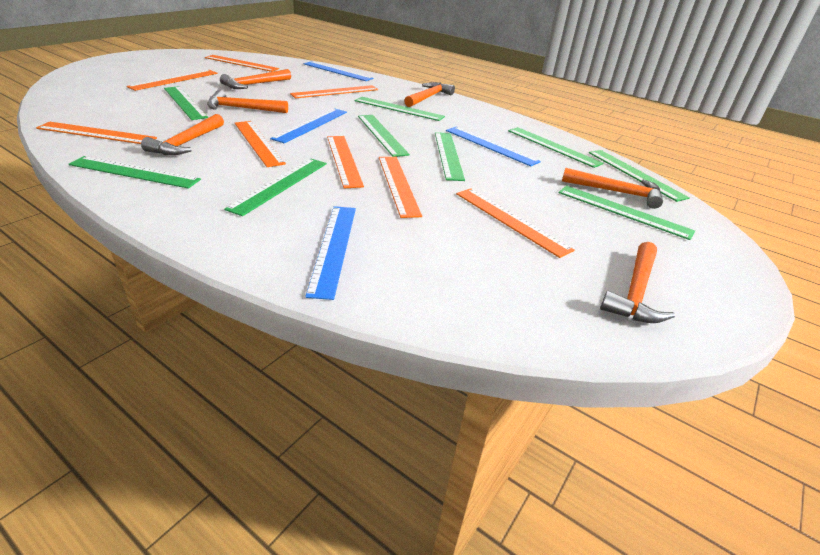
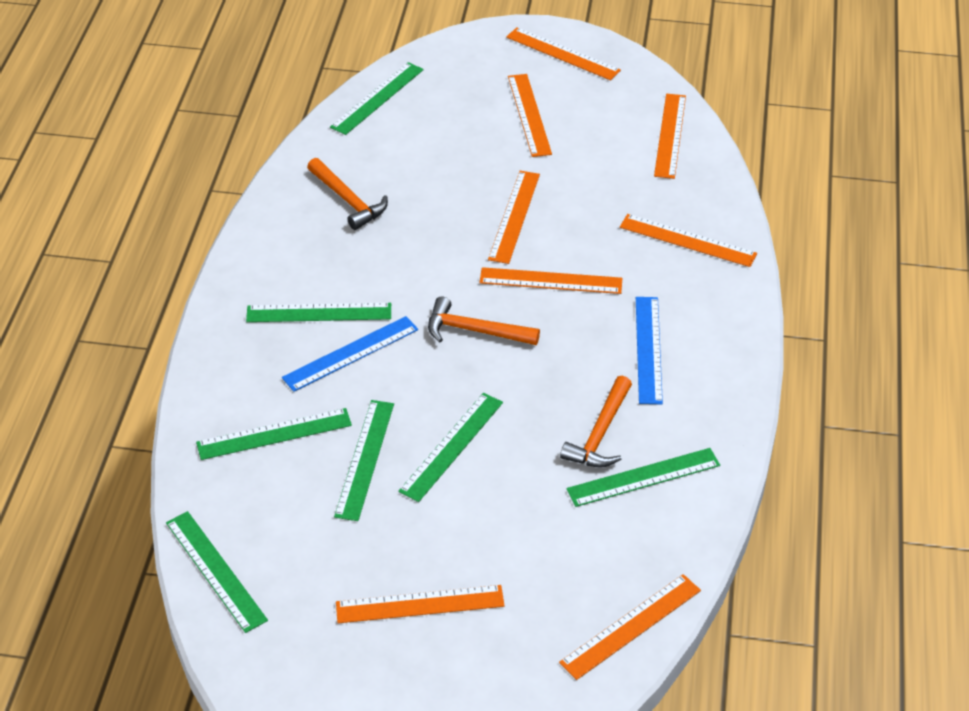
blue ruler: [270,108,347,143] [304,61,373,81] [305,206,356,300] [446,127,541,166] = 4 -> [282,316,418,392] [636,297,663,404] = 2
green ruler: [69,156,201,189] [164,86,208,120] [224,159,327,216] [355,97,445,121] [358,115,410,157] [435,132,465,181] [508,127,604,168] [559,186,695,240] [589,150,690,202] = 9 -> [166,511,268,633] [196,408,352,460] [246,303,391,322] [330,62,424,135] [334,400,394,521] [398,393,503,502] [566,448,720,507] = 7
orange hammer: [141,114,224,155] [207,90,288,113] [220,69,291,89] [404,82,455,107] [562,168,663,209] [600,242,675,323] = 6 -> [307,158,388,230] [428,296,540,345] [560,376,632,467] = 3

